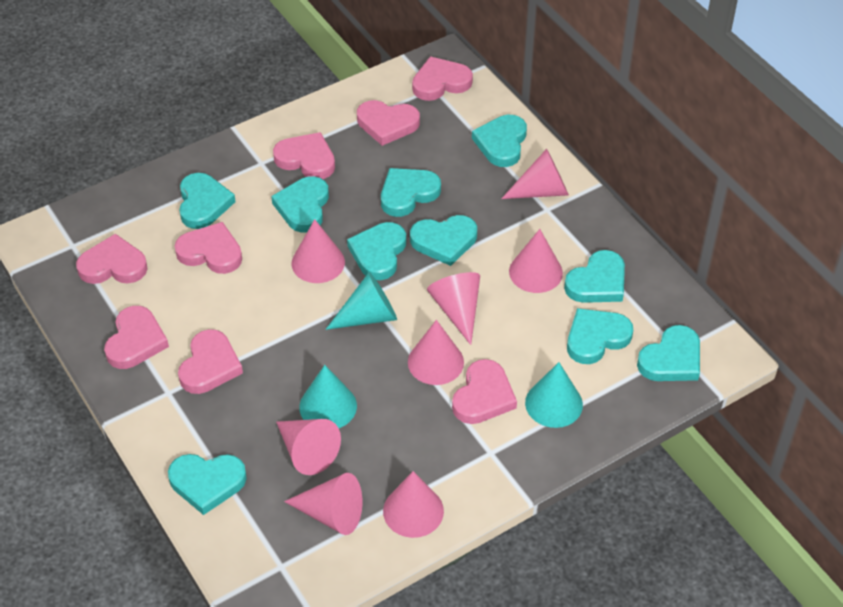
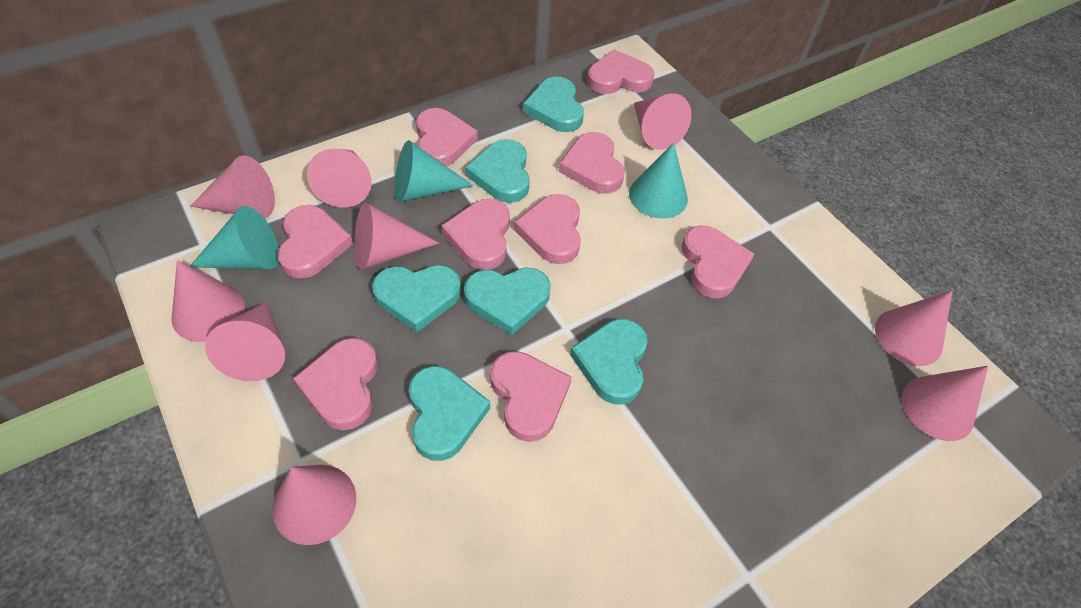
pink cone: [276,419,341,475] [284,473,362,535] [292,219,345,283] [383,471,444,538] [408,320,464,385] [427,272,480,345] [501,149,569,199] [509,229,563,293] = 8 -> [171,260,245,342] [190,155,275,219] [205,302,285,381] [272,465,356,545] [307,149,372,208] [354,203,439,270] [634,93,692,150] [875,290,953,366] [902,366,988,441] = 9
pink heart: [76,234,148,284] [104,306,169,369] [175,222,242,274] [178,329,243,394] [273,132,335,179] [357,100,420,146] [412,56,473,101] [452,359,517,424] = 8 -> [277,205,353,279] [293,338,378,430] [416,108,478,166] [441,199,510,270] [490,351,572,442] [514,194,581,264] [559,132,625,194] [587,49,654,94] [682,225,754,298] = 9
turquoise heart: [168,454,247,515] [179,173,236,229] [271,176,329,233] [347,222,406,280] [381,168,441,217] [410,215,477,266] [472,115,527,167] [564,250,625,303] [567,308,633,364] [637,325,700,381] = 10 -> [372,265,461,332] [408,366,490,461] [464,267,551,335] [465,139,530,203] [523,77,584,132] [570,319,648,405] = 6

